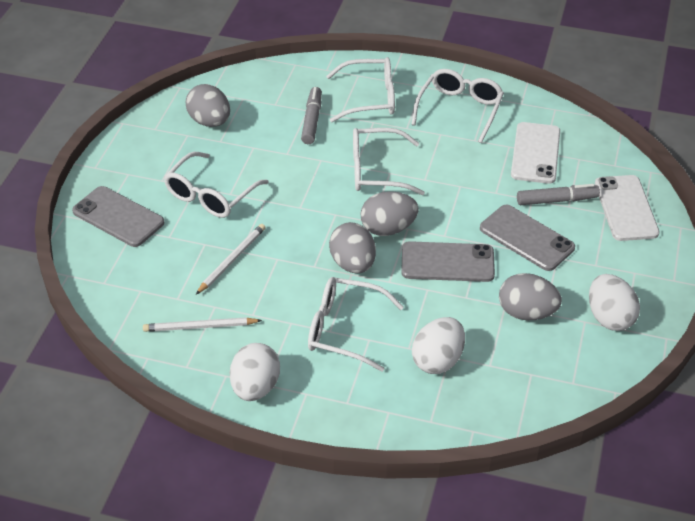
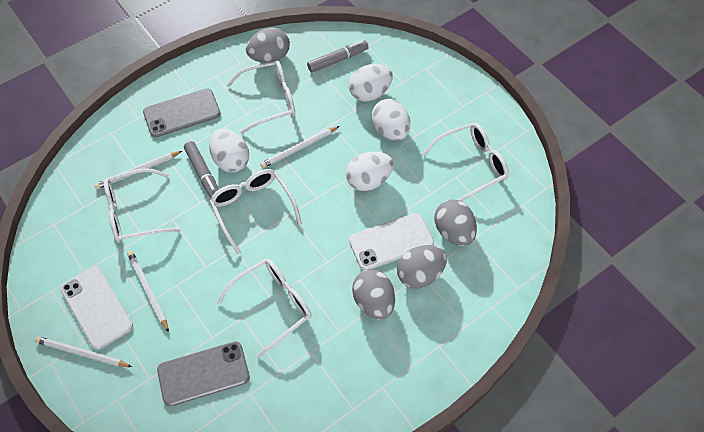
grey phone: [72,186,164,247] [401,241,495,282] [480,205,575,271] = 3 -> [143,88,221,137] [157,341,250,406] = 2
white egg: [230,343,280,401] [412,317,465,374] [589,274,640,331] = 3 -> [209,128,249,173] [346,151,394,191] [349,64,393,102] [372,99,410,141] = 4
white pencil: [143,317,262,332] [196,224,266,294] = 2 -> [35,336,132,367] [94,151,182,189] [127,250,169,332] [260,126,340,168] = 4

